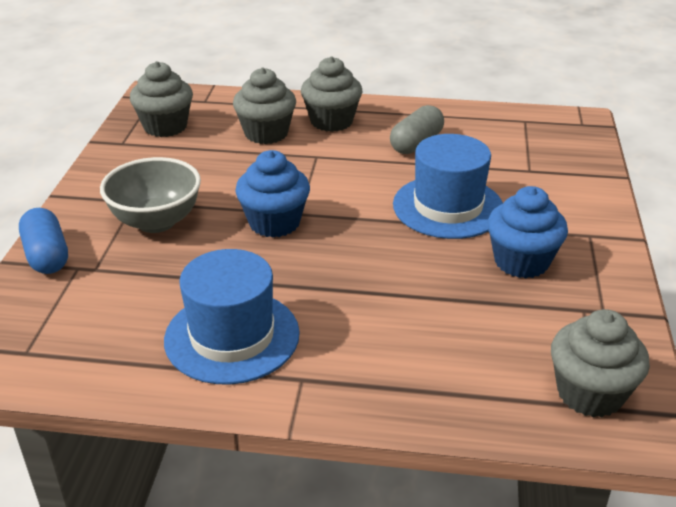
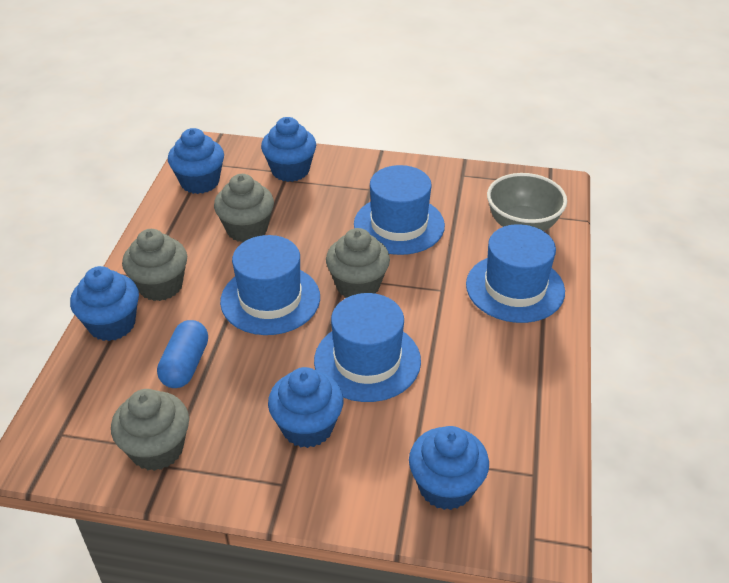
blue cupcake: [235,150,310,237] [487,186,568,278] = 2 -> [70,266,139,341] [168,128,224,194] [261,117,316,182] [268,367,344,448] [409,426,489,510] = 5
blue hat: [164,249,300,385] [393,134,503,239] = 2 -> [220,235,320,335] [314,293,421,402] [354,165,445,255] [466,224,565,323] = 4
grey capsule: [390,105,444,154] = 1 -> none = 0

